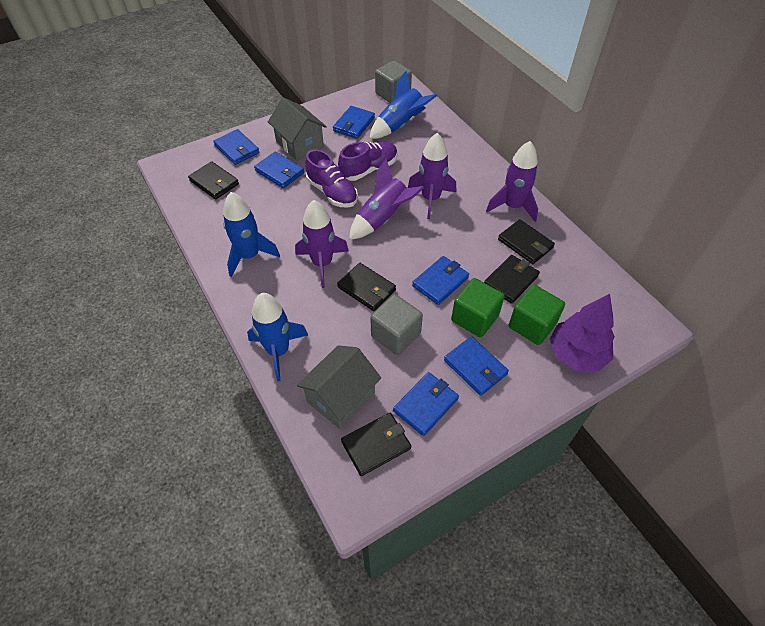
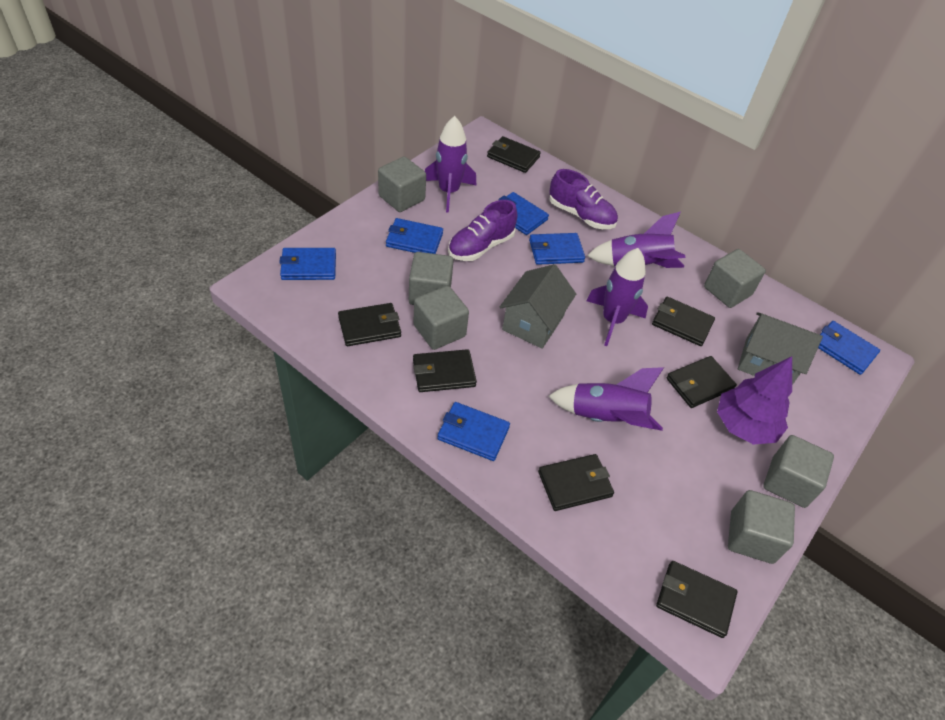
black wallet: [188,161,239,200] [337,263,396,311] [341,413,411,476] [484,255,540,304] [498,219,555,264] = 5 -> [338,303,401,346] [413,349,477,392] [487,136,541,173] [538,454,614,511] [652,297,715,346] [656,561,737,638] [666,356,737,408] = 7
blue rocket: [223,192,280,277] [247,293,308,381] [369,71,437,139] = 3 -> none = 0
green cube: [451,278,505,338] [509,285,565,345] = 2 -> none = 0
grey cube: [370,294,423,355] [375,61,412,103] = 2 -> [378,156,426,212] [409,252,454,305] [413,286,469,350] [704,249,766,308] [728,490,795,564] [763,435,834,508] = 6

